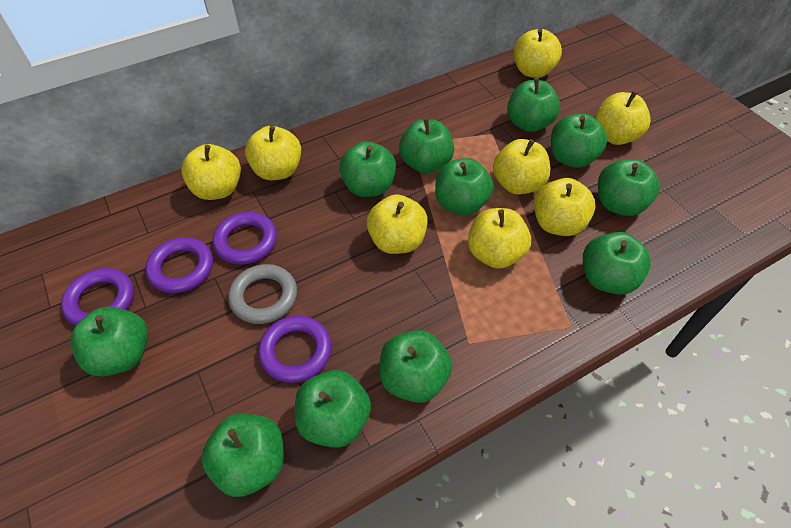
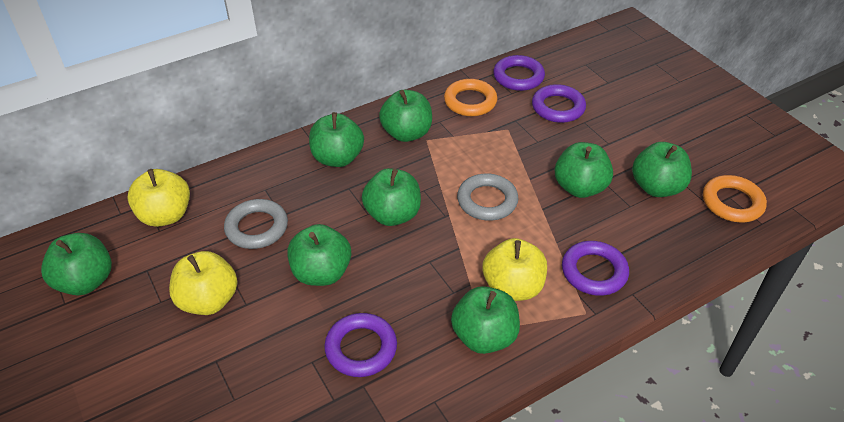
green apple: [70,307,148,377] [201,414,284,497] [295,370,371,448] [339,141,396,197] [380,330,452,403] [399,118,454,173] [435,158,494,215] [507,78,560,132] [551,114,607,168] [583,232,651,295] [598,159,659,216] = 11 -> [41,233,112,295] [287,224,351,286] [309,112,364,167] [362,168,421,226] [379,90,432,142] [451,286,520,354] [555,142,613,198] [632,142,692,197] = 8
grey ring: [228,264,297,324] = 1 -> [224,199,288,249] [457,173,518,221] = 2
orange ring: none = 0 -> [444,79,497,116] [703,175,767,223] = 2
yellow apple: [181,144,241,200] [245,126,301,180] [366,194,428,254] [468,208,531,269] [493,139,550,195] [514,28,562,78] [534,178,596,236] [595,91,651,145] = 8 -> [127,169,190,227] [169,251,238,315] [483,238,547,301] = 3

